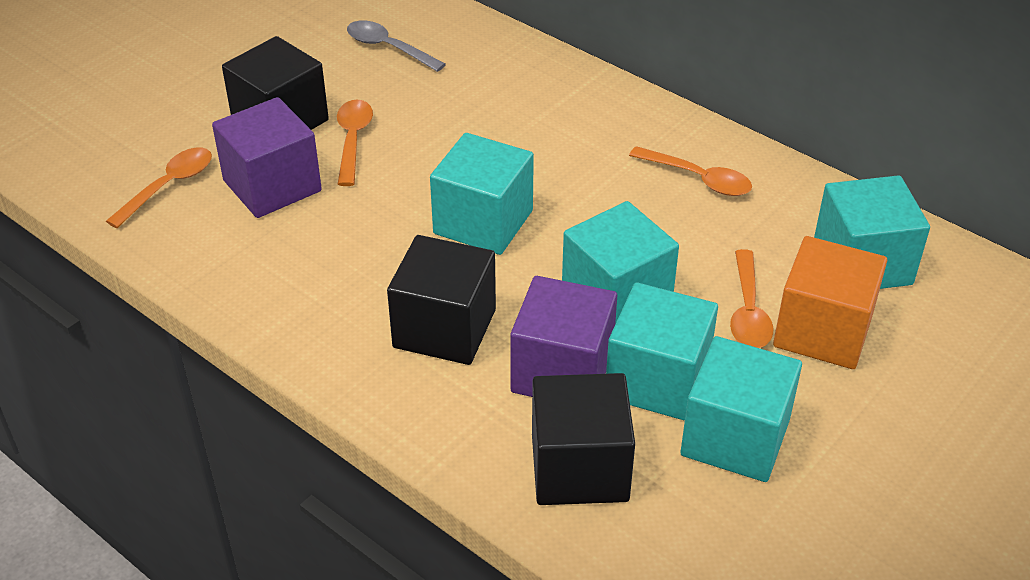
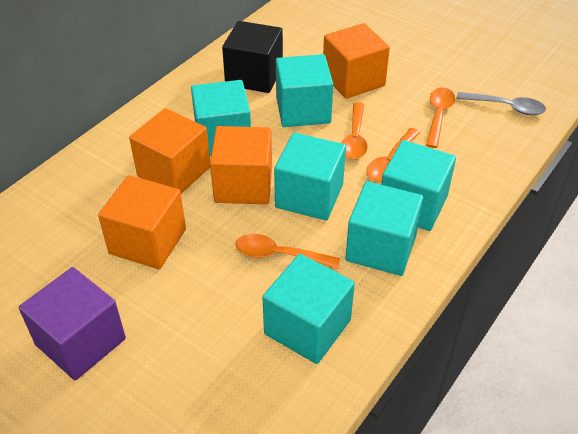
black cube: [222,36,329,130] [387,235,496,365] [532,373,635,505] = 3 -> [222,21,283,93] = 1
orange cube: [773,236,887,369] = 1 -> [98,175,186,269] [129,108,210,194] [210,126,272,204] [323,23,390,99] = 4
purple cube: [212,97,322,218] [510,276,617,397] = 2 -> [19,267,126,380] = 1
turquoise cube: [430,133,534,255] [562,201,679,324] [606,282,718,421] [681,336,802,482] [814,175,930,289] = 5 -> [191,80,251,156] [262,254,355,364] [274,133,346,220] [276,54,333,127] [345,181,423,276] [381,140,456,231] = 6

